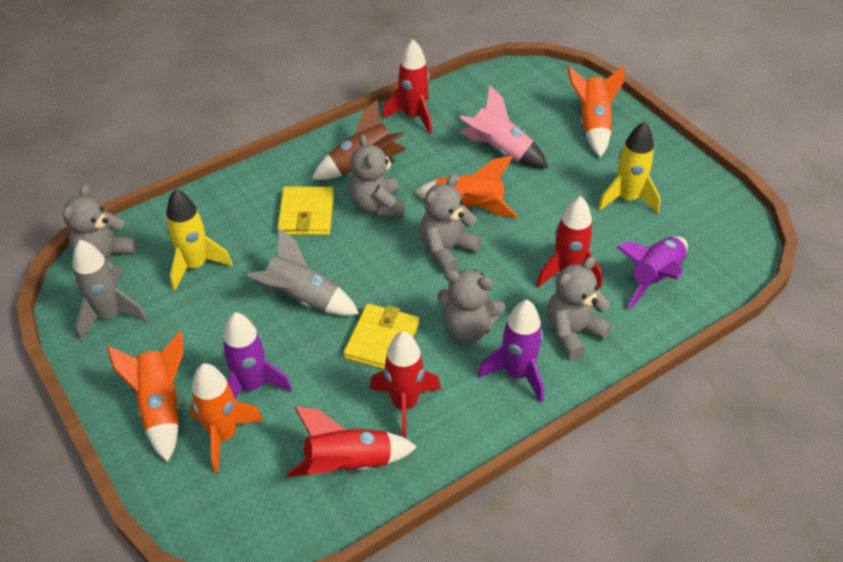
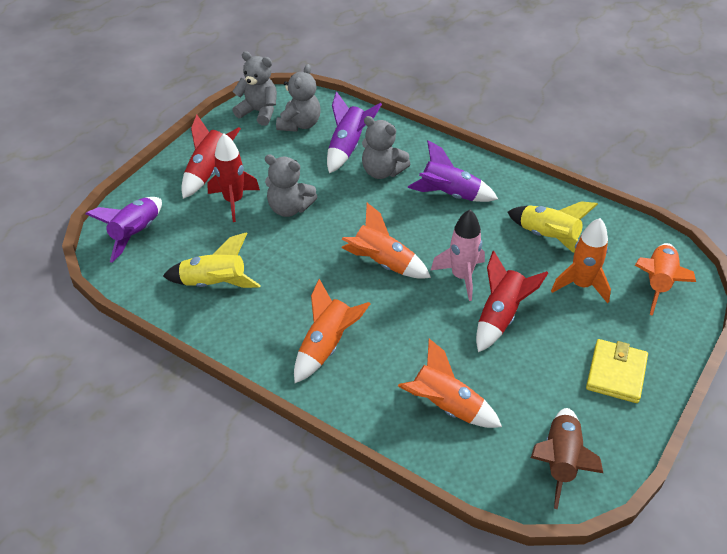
grey rocket: [73,240,147,341] [247,229,359,316] = 2 -> none = 0
grey teddy bear: [63,184,137,280] [349,134,404,218] [420,174,481,272] [437,269,505,343] [547,257,612,360] = 5 -> [232,51,277,126] [265,154,317,217] [276,64,321,132] [362,116,410,179] = 4
orange rocket: [107,331,183,462] [190,363,264,473] [415,156,518,217] [567,65,624,158] = 4 -> [294,279,371,383] [341,203,431,279] [398,339,502,428] [551,218,611,303] [635,243,696,316] = 5
red rocket: [286,407,417,477] [369,331,441,438] [382,39,432,134] [536,196,602,288] = 4 -> [181,115,241,199] [208,134,260,222] [476,251,548,352] = 3
yellow wallet: [277,187,334,235] [344,304,419,369] = 2 -> [586,339,648,403] = 1

